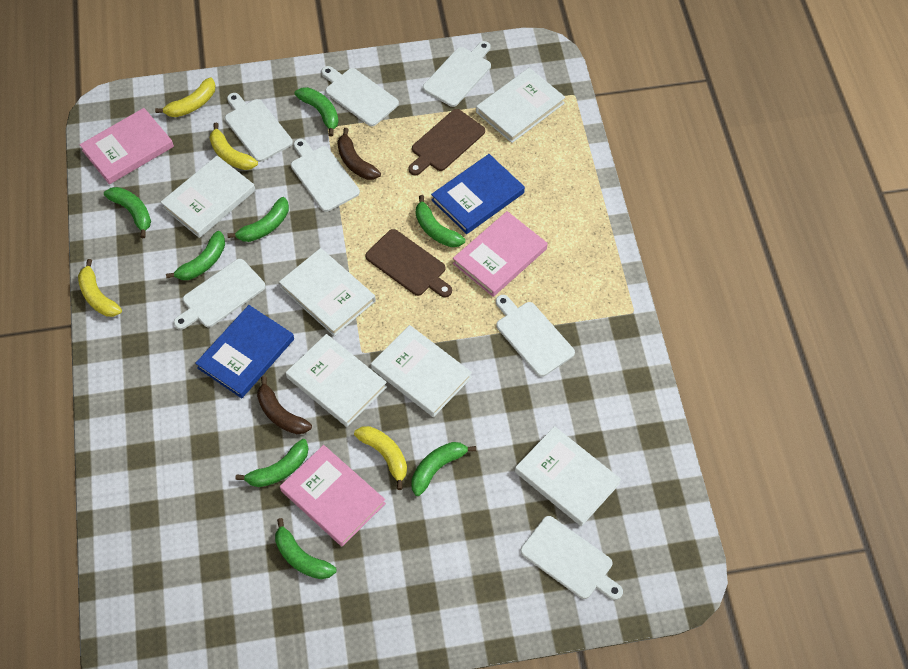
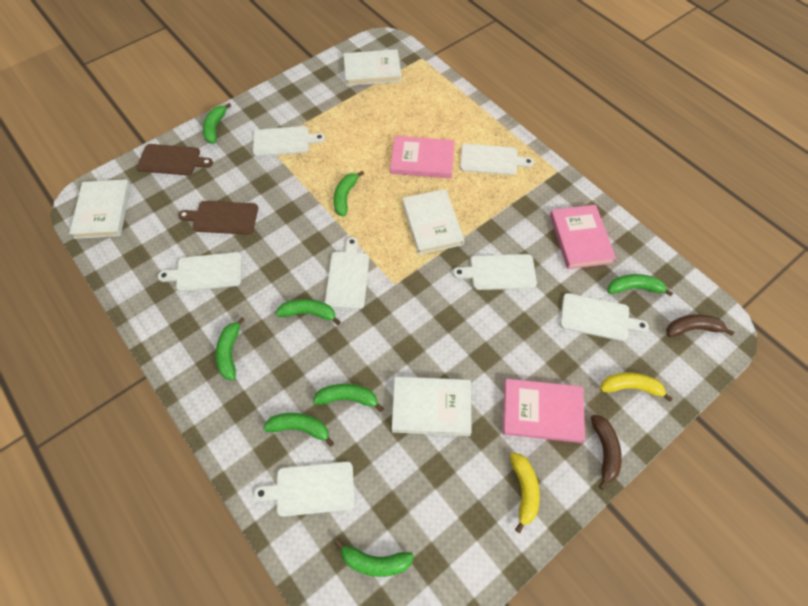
blue book: [195,305,294,398] [431,154,525,234] = 2 -> none = 0
white book: [161,155,255,238] [279,248,376,336] [286,334,387,427] [371,325,472,417] [476,68,565,143] [515,426,621,526] = 6 -> [69,179,131,239] [343,49,401,86] [392,377,472,436] [402,189,464,255] = 4
yellow banana: [78,259,122,317] [155,78,216,117] [210,123,258,170] [354,426,407,490] = 4 -> [510,453,540,533] [600,372,673,402] = 2

